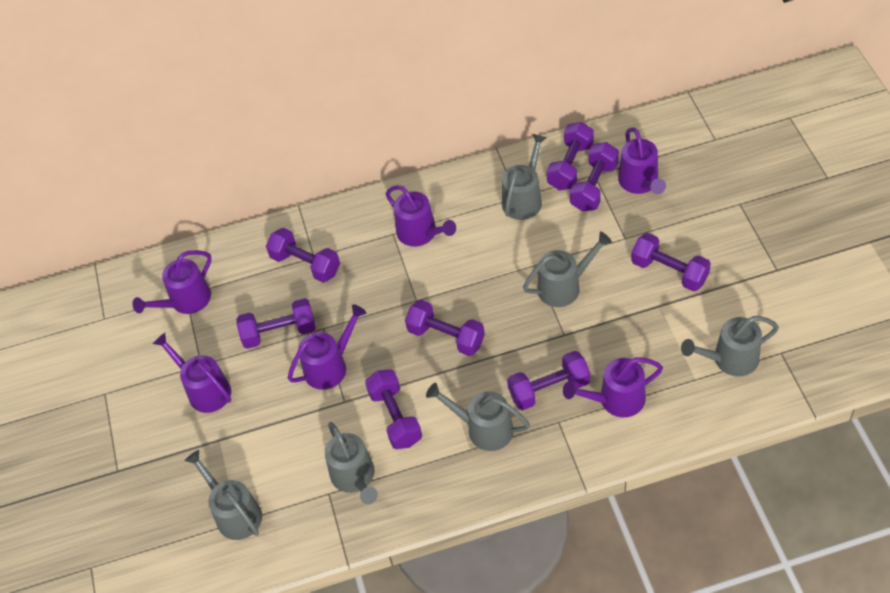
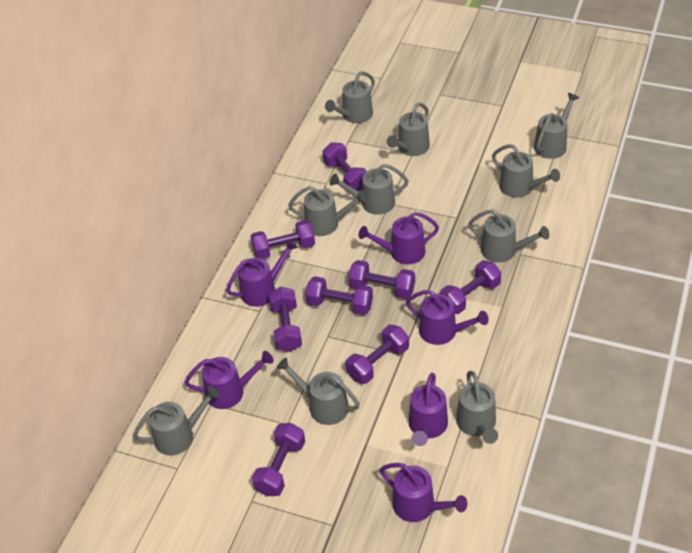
grey watering can: [185,450,262,540] [325,422,378,504] [426,383,530,451] [502,134,547,220] [523,232,612,307] [681,316,779,376] = 6 -> [133,386,220,456] [276,357,360,425] [288,186,367,236] [325,71,375,123] [330,164,408,215] [387,102,430,156] [456,371,498,444] [468,209,549,263] [492,144,560,198] [534,93,579,159] = 10

